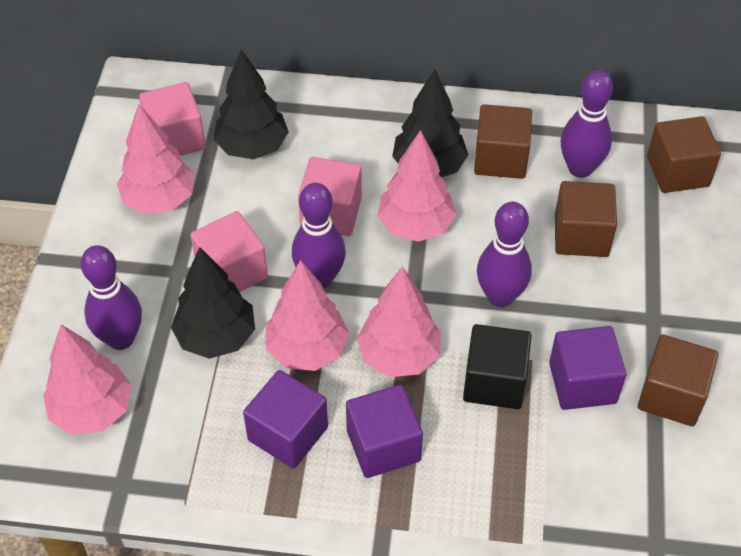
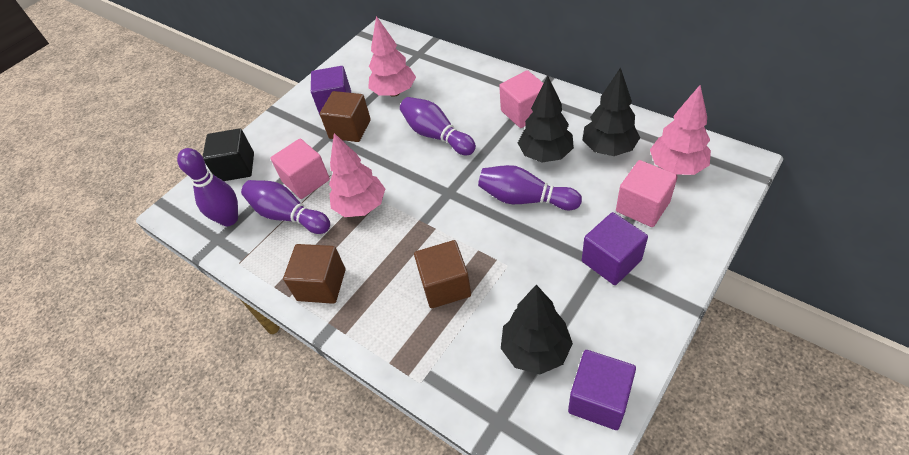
brown cube: [474,104,532,179] [555,181,617,257] [638,335,718,426] [647,116,721,193] = 4 -> [283,244,346,304] [320,91,371,142] [414,240,471,308] = 3
pink tree: [43,324,132,435] [117,103,195,214] [266,260,349,371] [357,266,441,377] [377,130,456,242] = 5 -> [329,133,385,217] [368,16,416,97] [650,85,711,175] = 3

